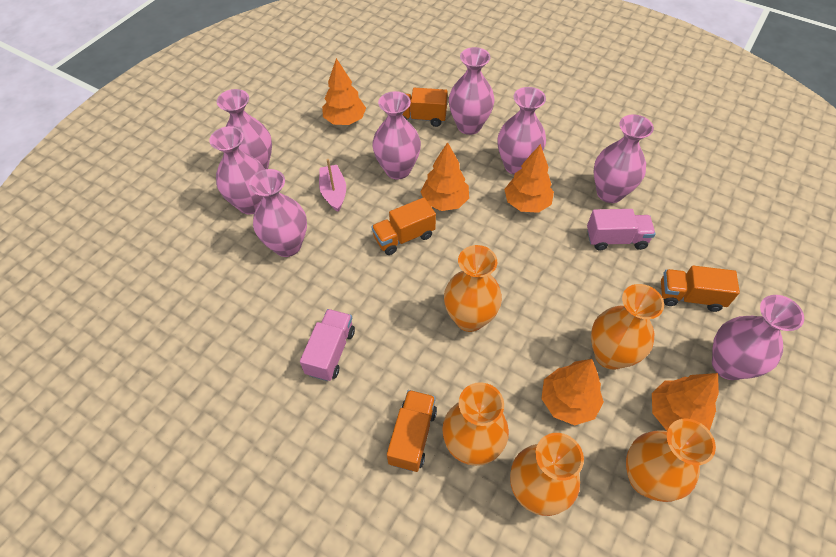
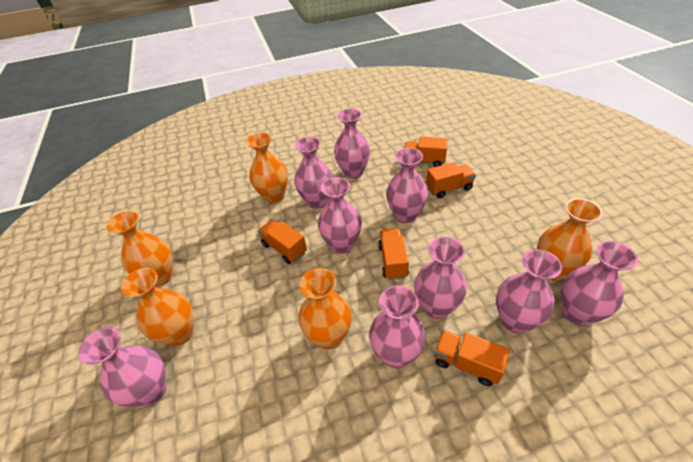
orange tree: [322,58,366,125] [420,142,469,211] [504,144,554,213] [541,359,604,425] [652,373,719,431] = 5 -> none = 0
orange truck: [371,197,436,255] [387,390,437,472] [402,88,448,127] [661,266,740,312] = 4 -> [258,220,307,264] [378,228,409,280] [404,137,448,167] [426,162,476,198] [434,330,510,386] = 5
pink boat: [319,159,346,212] = 1 -> none = 0
pink truck: [300,309,355,381] [587,209,656,250] = 2 -> none = 0
pink vase: [209,126,265,214] [217,89,272,169] [249,169,307,257] [372,91,421,179] [449,47,495,135] [498,87,546,175] [594,115,654,203] [712,295,804,380] = 8 -> [79,327,166,407] [294,136,333,209] [318,177,362,254] [334,109,370,179] [369,286,426,368] [386,148,428,223] [414,237,467,319] [496,249,562,334] [561,241,638,326] = 9

